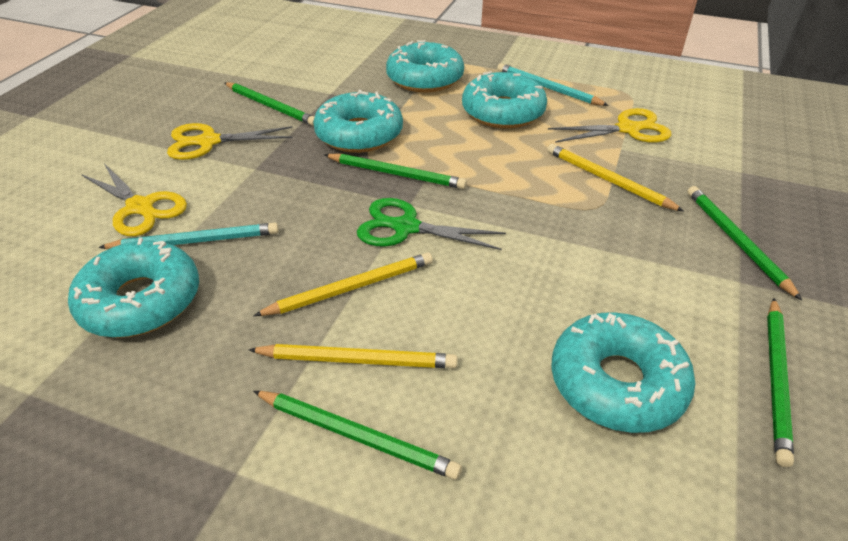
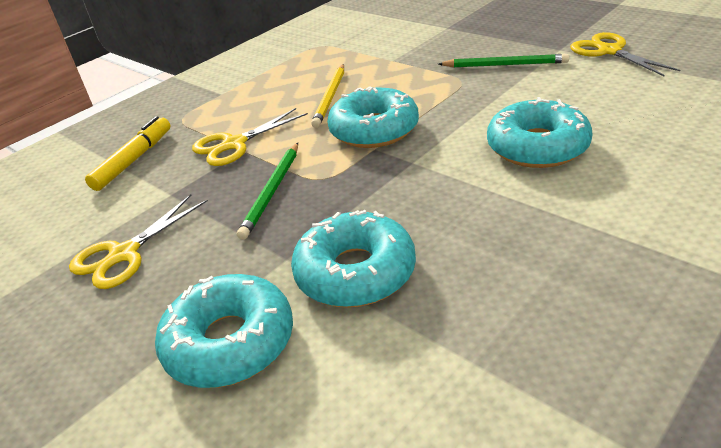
green pencil: [225,82,314,126] [253,391,462,480] [324,153,467,189] [687,186,802,300] [767,298,794,467] = 5 -> [237,143,298,240] [438,54,569,67] = 2
green scissors: [357,198,506,250] = 1 -> none = 0
turquoise donut: [68,238,199,338] [313,90,403,153] [386,40,464,93] [462,71,547,129] [551,312,696,433] = 5 -> [155,274,293,388] [291,210,416,308] [327,86,419,148] [487,97,593,168] = 4
turquoise pencil: [98,223,279,249] [497,63,609,106] = 2 -> none = 0
yellow marker: none = 0 -> [85,116,170,191] = 1
yellow pencil: [248,344,458,369] [253,252,433,316] [547,144,684,212] = 3 -> [311,64,344,128] = 1

